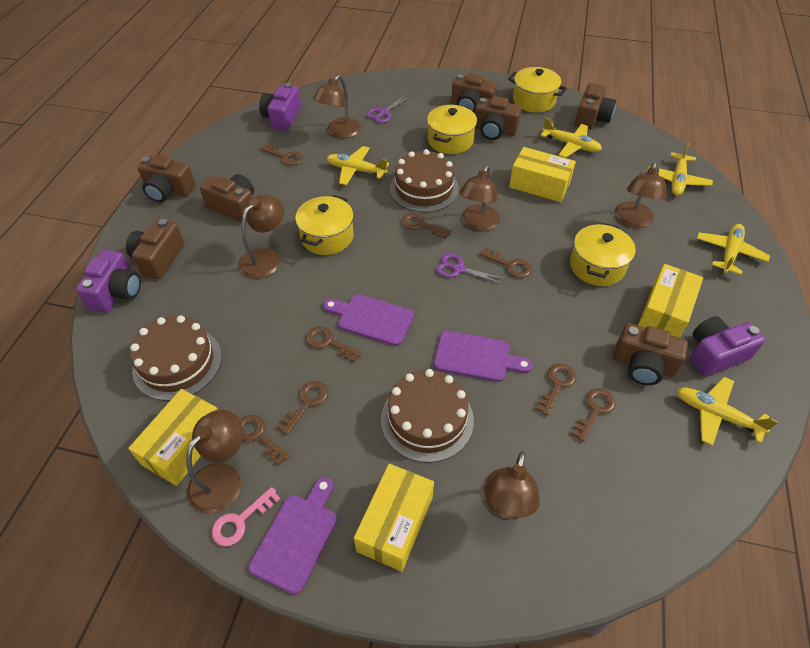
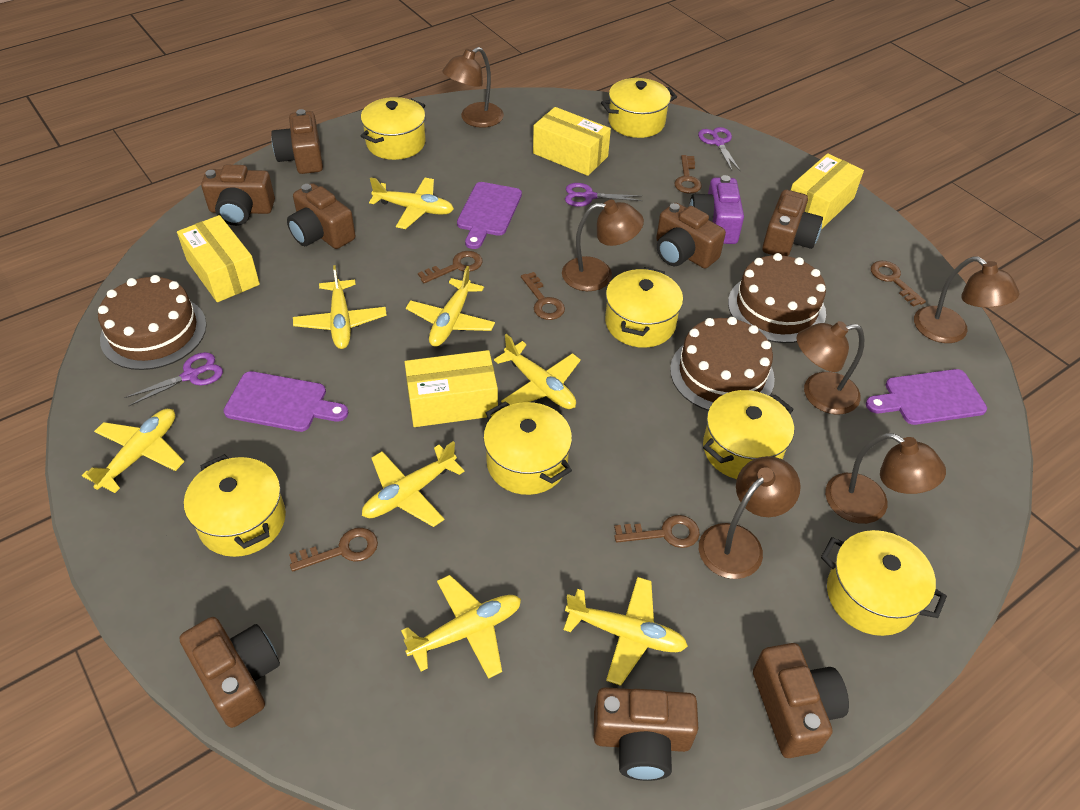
brown camera: [126,219,184,279] [137,155,196,203] [200,174,254,222] [451,73,497,113] [474,96,522,140] [575,83,616,130] [614,323,688,385] = 7 -> [179,617,280,728] [201,165,275,226] [271,109,323,174] [287,183,356,249] [594,687,698,781] [656,203,726,268] [753,643,849,758] [762,190,823,256] = 8
brown key: [240,415,290,466] [261,144,303,166] [277,381,328,435] [306,326,362,362] [402,213,452,239] [479,247,532,278] [536,364,576,416] [571,389,616,442] = 8 -> [289,528,378,572] [418,251,483,283] [521,272,565,320] [614,515,700,548] [674,155,702,194] [871,261,926,307] = 6
pink key: [212,487,280,546] = 1 -> none = 0
purple camera: [76,250,141,313] [259,83,301,131] [690,316,765,376] = 3 -> [689,175,744,244] = 1
purple scissors: [366,95,410,123] [436,253,505,284] = 2 -> [124,352,223,406] [565,183,643,207] [698,127,740,171] = 3
yellow plane: [327,146,389,185] [540,117,602,158] [647,143,713,196] [677,377,778,446] [696,224,770,275] = 5 -> [82,409,184,493] [293,265,387,349] [362,441,465,527] [369,177,454,229] [401,575,521,679] [406,266,495,347] [494,334,581,409] [563,577,688,686] = 8
yellow pot: [295,195,354,255] [427,105,477,154] [508,67,567,113] [570,223,636,286] = 4 -> [184,454,286,557] [361,97,426,160] [483,401,572,495] [601,78,677,138] [605,267,683,348] [703,390,794,479] [821,530,947,636] = 7

